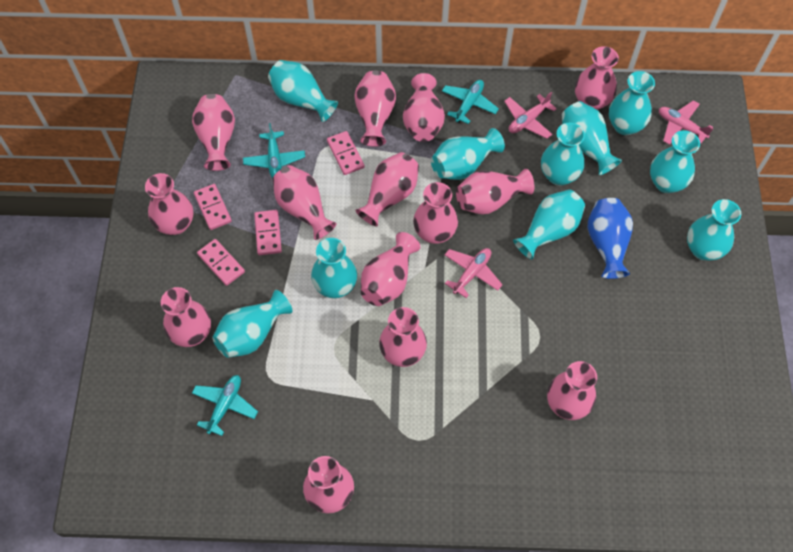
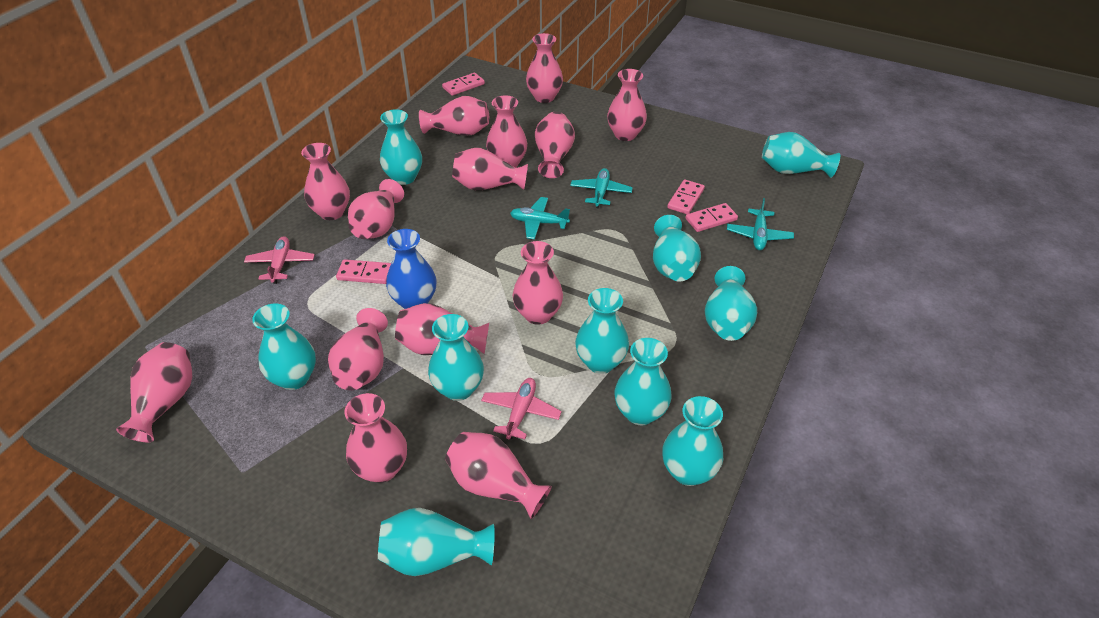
pink plane: [444,248,503,298] [504,92,557,139] [659,100,713,145] = 3 -> [244,236,315,284] [481,378,562,439] = 2

